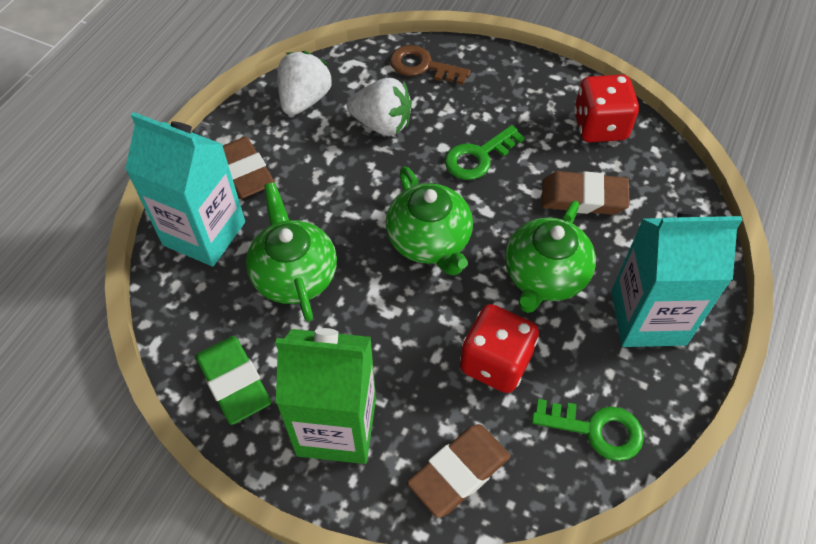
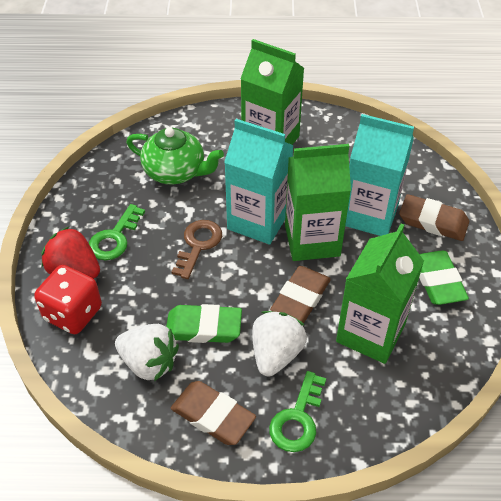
green carton: [276,328,376,464] = 1 -> [240,39,304,145] [285,144,351,261] [336,223,424,364] = 3
green eraser: [195,336,271,425] = 1 -> [166,304,242,343] [419,251,469,305] = 2
green teapot: [246,182,337,322] [386,166,473,276] [505,201,596,313] = 3 -> [126,127,224,184] = 1
red dice: [460,304,539,393] [574,75,639,142] = 2 -> [34,265,102,334] = 1
red strawberry: none = 0 -> [41,227,100,279] = 1

